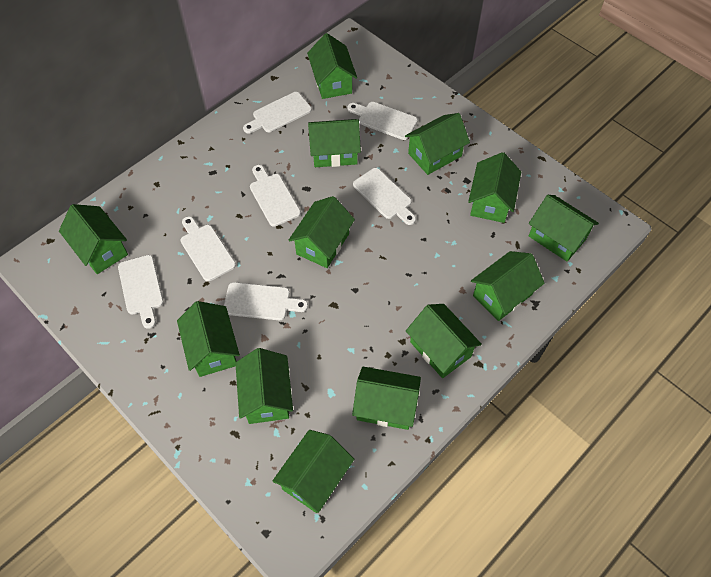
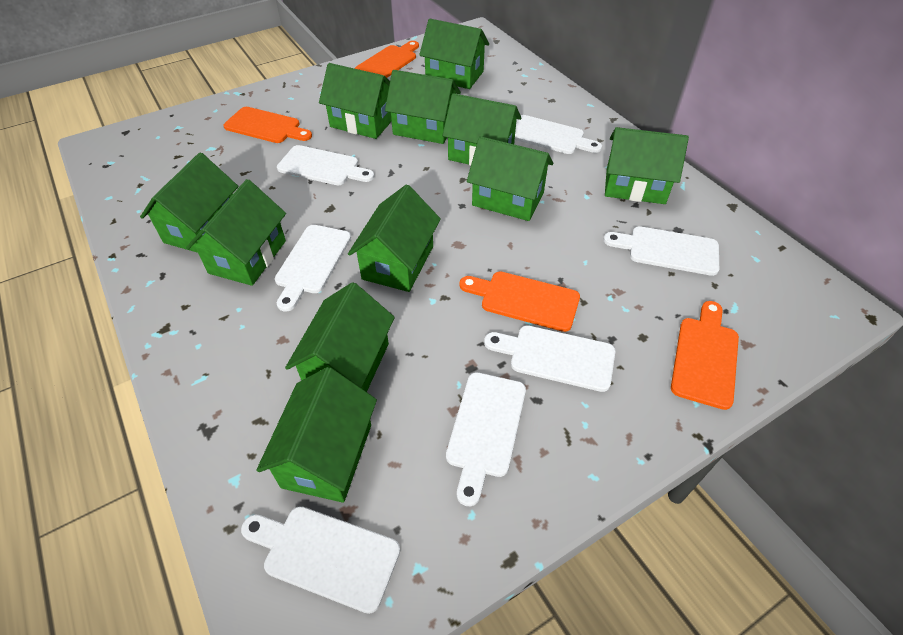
green house: [59,204,128,274] [177,301,240,377] [235,348,293,424] [273,430,354,513] [288,196,355,268] [307,33,357,99] [308,119,361,167] [352,367,421,430] [405,113,470,175] [406,304,482,378] [468,152,521,223] [471,251,545,321] [529,195,599,261] = 13 -> [140,153,239,253] [186,179,286,286] [256,367,377,503] [285,282,395,392] [319,63,392,139] [348,185,441,292] [385,70,461,144] [419,19,489,89] [442,93,521,166] [467,136,553,221] [605,127,689,204] = 11
orange cutting board: none = 0 -> [223,107,312,143] [355,41,419,78] [459,272,580,332] [671,301,739,410] = 4

